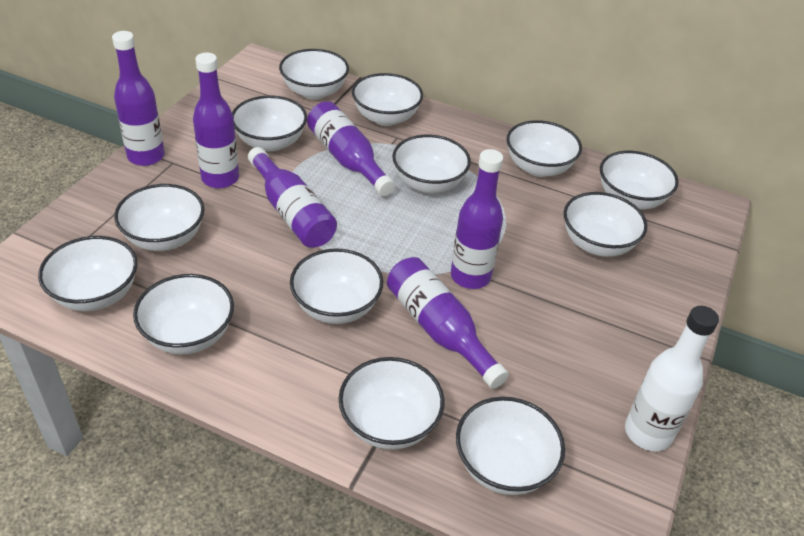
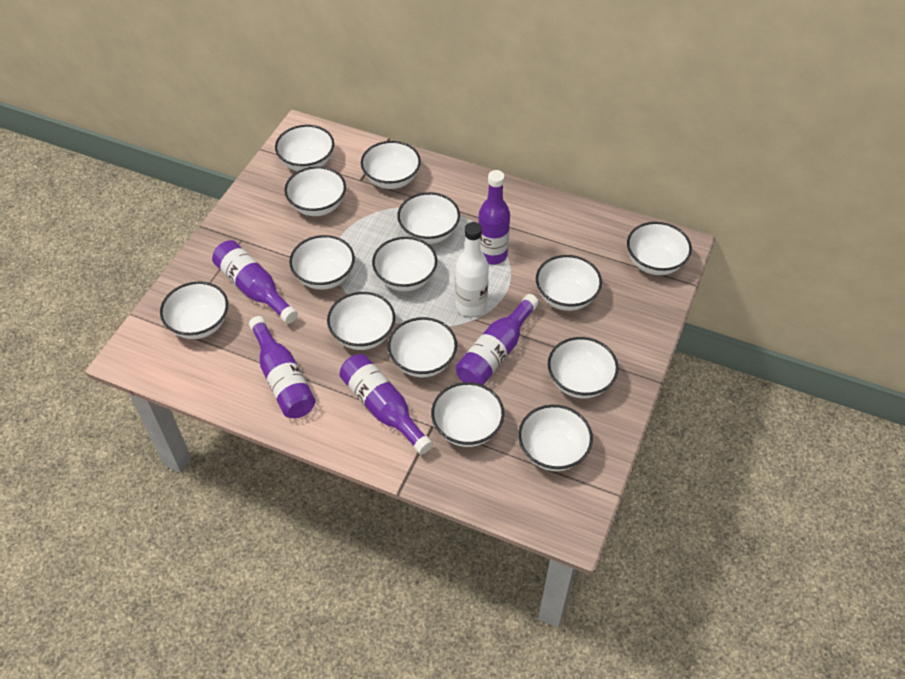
purple bottle: [112,31,165,166] [193,53,239,188] [248,147,337,248] [307,101,395,196] [387,257,509,389] [451,149,503,289] = 6 -> [212,240,298,324] [249,316,315,418] [339,354,433,455] [456,294,539,385] [478,170,510,265] = 5
white bowl: [38,236,138,311] [114,184,205,251] [133,274,234,354] [232,96,307,152] [279,49,349,100] [290,248,383,324] [339,357,445,450] [352,73,423,126] [392,135,471,193] [456,397,565,495] [507,120,582,177] [564,192,648,257] [600,151,679,210] = 13 -> [160,281,228,339] [275,125,334,171] [284,166,346,216] [289,235,355,290] [327,292,395,350] [361,141,421,189] [372,237,437,291] [388,317,457,377] [397,192,460,244] [431,382,504,447] [518,405,593,471] [536,255,602,311] [548,337,619,399] [627,222,692,275] = 14

